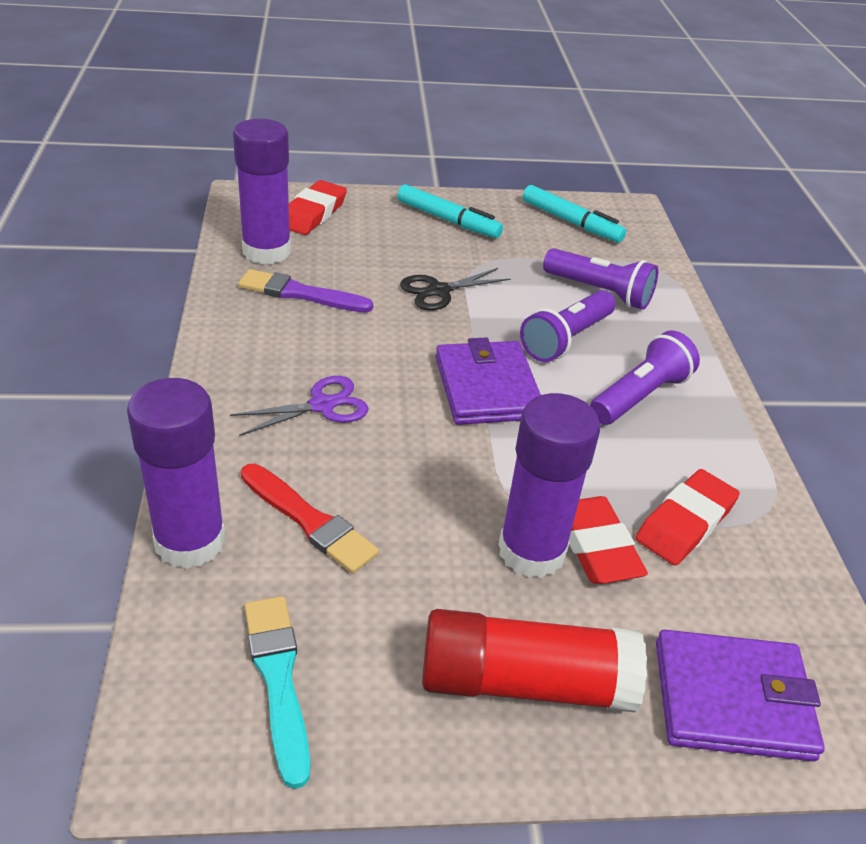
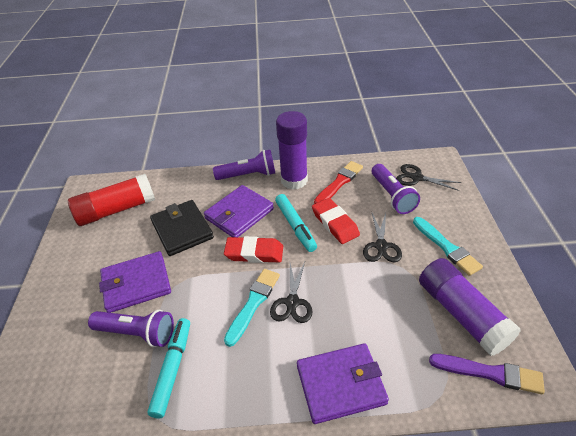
black scissors: [400,268,510,311] = 1 -> [270,262,313,323] [363,213,402,262] [396,164,461,191] = 3
black wallet: none = 0 -> [150,200,214,256] = 1
purple glue stick: [127,378,226,569] [233,119,291,265] [498,393,600,578] = 3 -> [276,111,308,190] [419,258,520,356] = 2
purple scissors: [230,376,369,436] = 1 -> none = 0
purple wallet: [436,337,541,425] [656,630,825,761] = 2 -> [99,251,171,313] [204,185,274,237] [297,343,389,424] = 3
red eraser: [289,180,347,235] [569,496,648,584] [636,469,740,565] = 3 -> [224,236,283,263] [312,198,360,244] = 2
turquoise brush: [245,596,310,789] = 1 -> [224,269,280,347] [413,217,483,276] = 2

